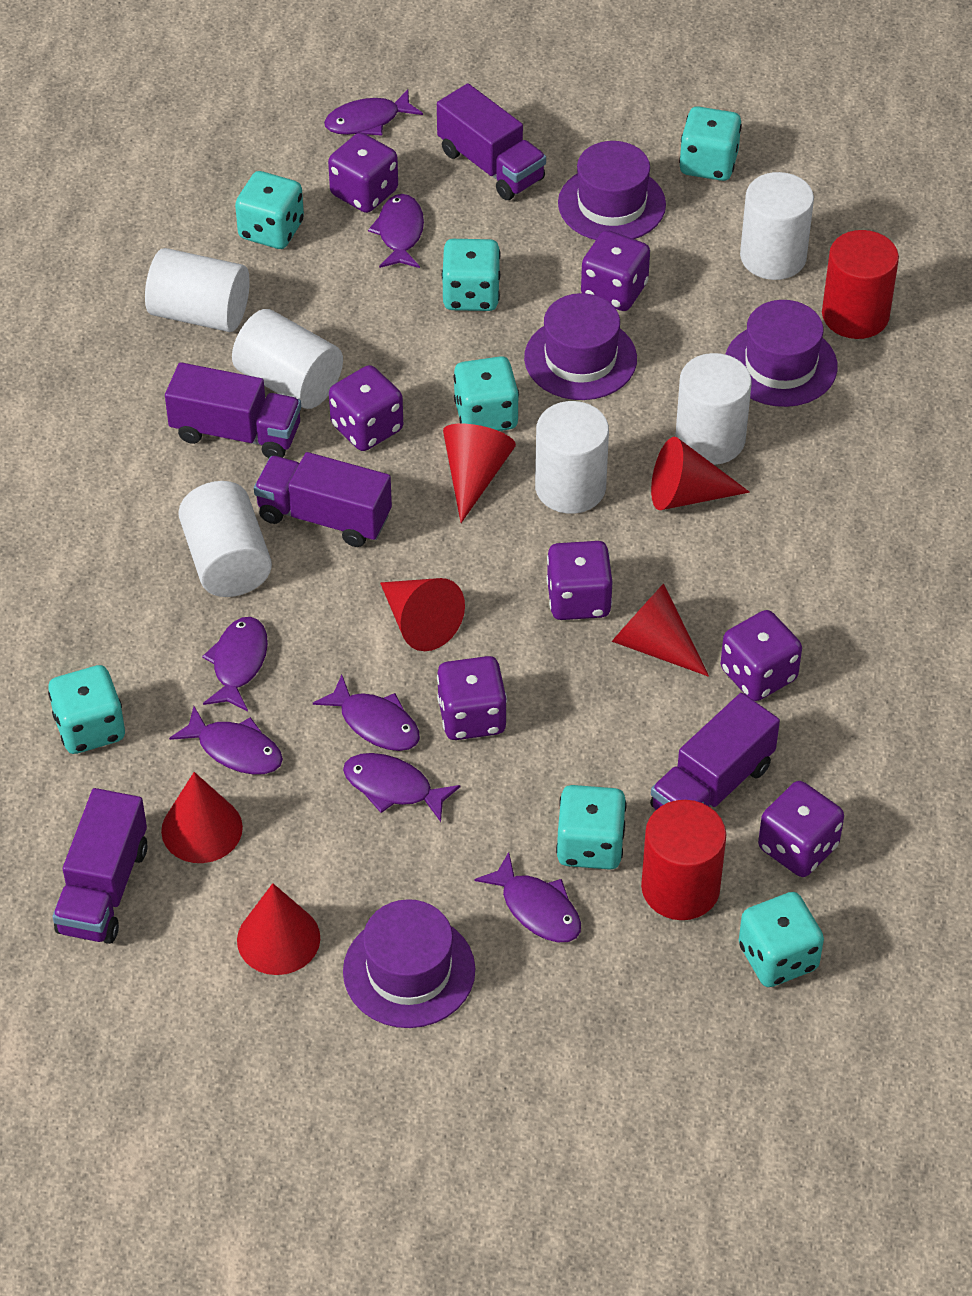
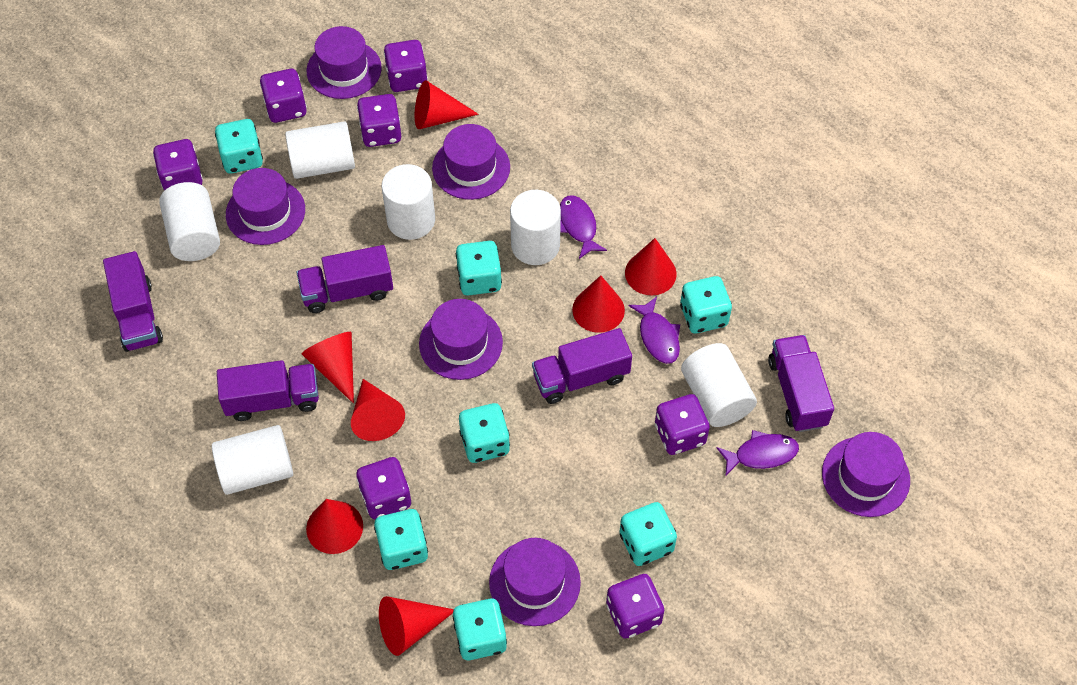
purple fish: [169,706,283,774] [202,617,268,711] [313,675,420,751] [324,89,423,136] [343,753,460,822] [368,194,424,268] [475,852,581,942] = 7 -> [560,195,607,259] [629,297,680,364] [716,430,799,476] = 3
purple hat: [343,899,475,1028] [524,293,637,400] [558,141,666,240] [725,300,838,407] = 4 -> [226,168,305,245] [306,26,382,99] [419,299,503,380] [432,124,510,200] [489,538,581,626] [822,432,910,517] = 6
red cone: [161,772,243,863] [237,883,320,975] [380,578,465,651] [443,424,516,523] [612,584,709,677] [651,437,750,510] = 6 -> [302,332,354,404] [306,499,363,554] [351,379,405,441] [379,596,454,656] [415,80,479,129] [572,275,625,333] [625,238,677,295] = 7
red cylinder: [641,800,726,920] [822,230,899,339] = 2 -> none = 0

